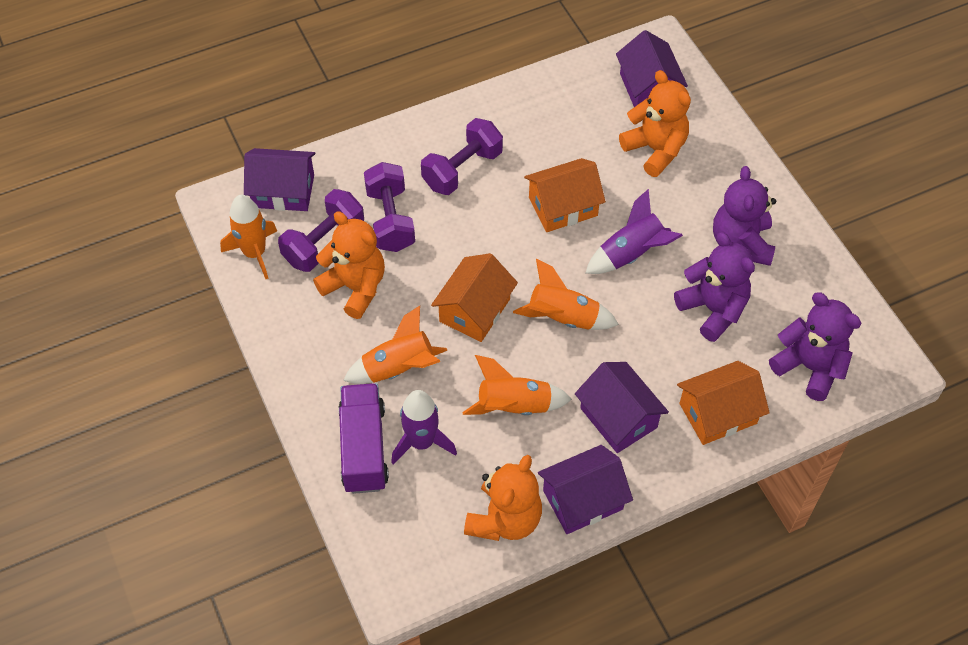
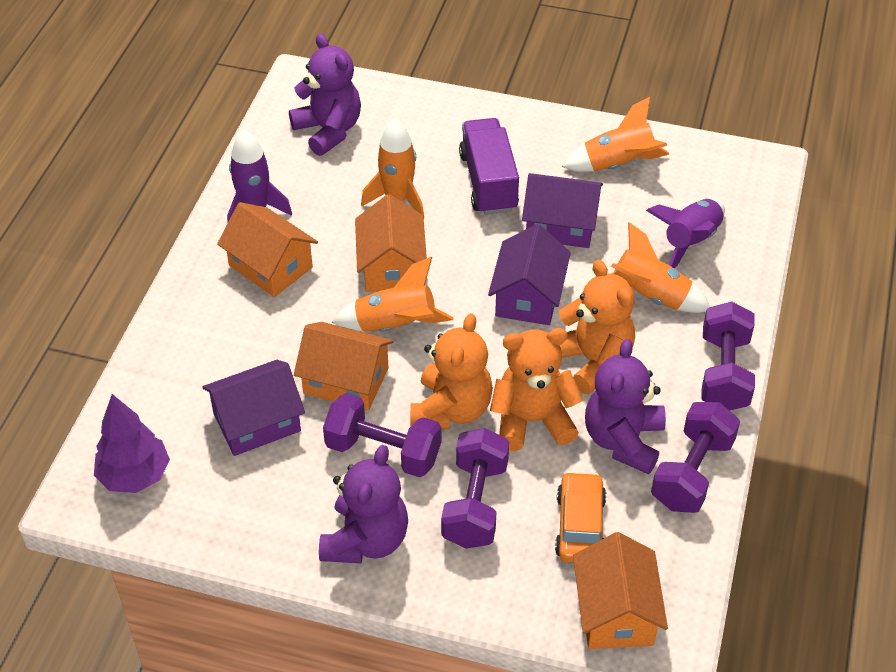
orange car: none = 0 -> [555,471,606,563] = 1
orange house: [431,253,518,342] [524,158,606,232] [677,361,770,445] = 3 -> [217,202,318,297] [294,322,394,411] [355,194,427,292] [573,532,668,649] = 4
purple dumbbell: [278,189,364,272] [364,162,415,252] [421,118,503,195] = 3 -> [323,393,441,477] [441,428,509,549] [651,402,740,513] [701,302,755,411] = 4
purple house: [244,148,315,211] [538,445,633,534] [575,362,669,453] [616,30,688,107] = 4 -> [202,360,305,456] [488,224,571,325] [522,173,603,248] = 3
purple tree: none = 0 -> [94,394,170,493] = 1

